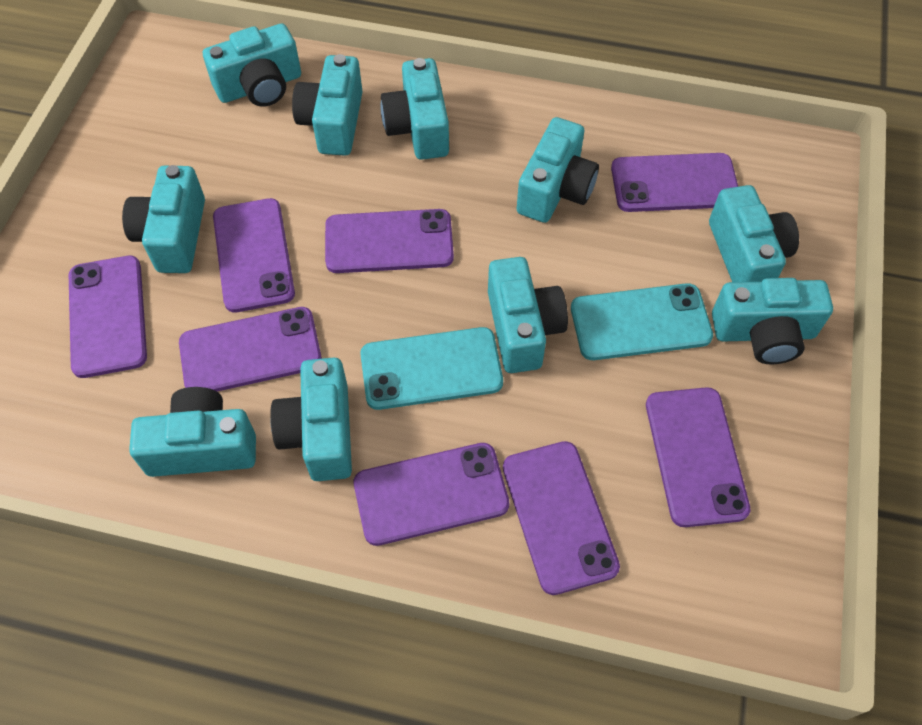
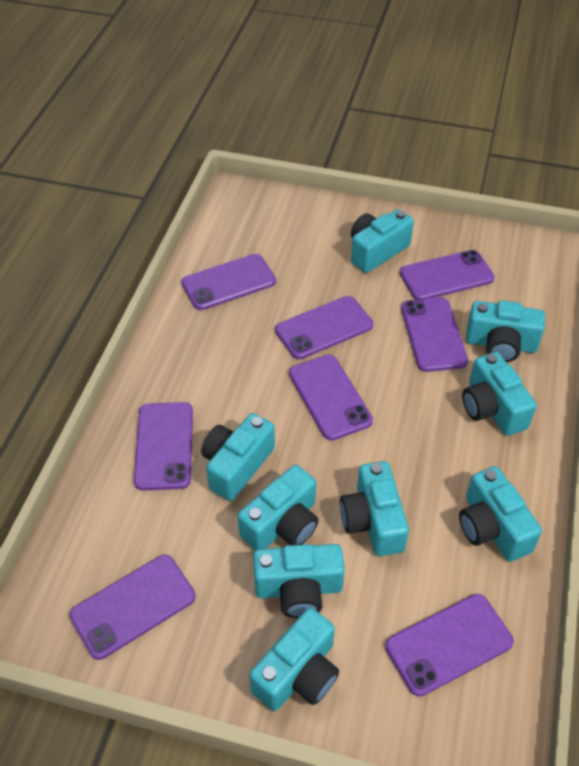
turquoise camera: [122,165,205,273] [129,387,256,477] [203,24,301,107] [270,358,352,481] [292,54,363,156] [380,58,449,160] [488,257,568,373] [517,117,599,223] [709,185,799,282] [712,278,833,365] = 10 -> [201,413,275,501] [238,465,318,550] [249,608,339,711] [253,544,345,618] [340,461,409,556] [351,209,414,273] [459,466,542,562] [462,352,537,436] [466,300,545,362] = 9
turquoise phone: [360,327,503,410] [571,283,713,360] = 2 -> none = 0

